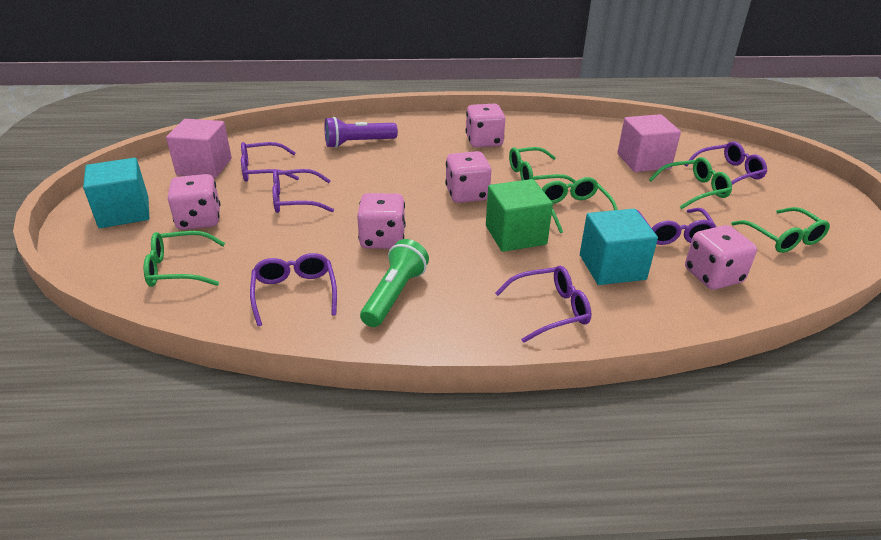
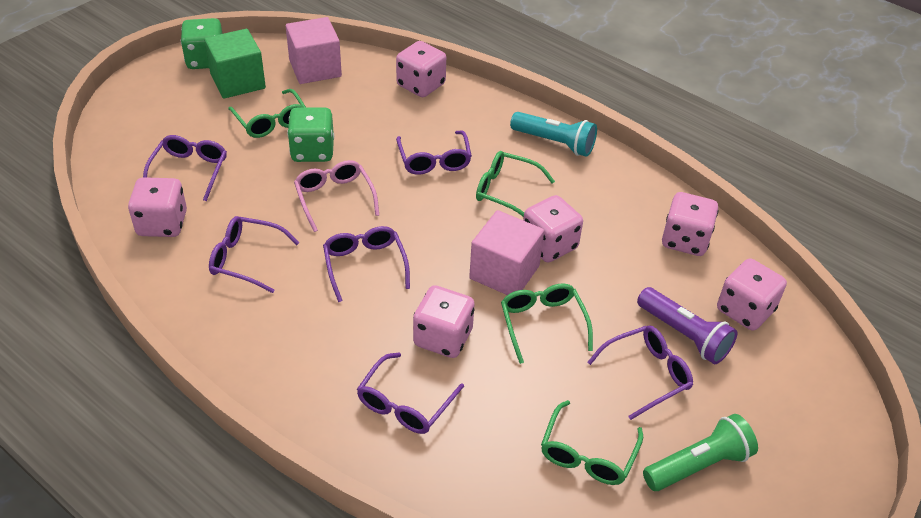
green dice: none = 0 -> [181,18,223,69] [287,107,334,162] = 2
green glasses: [144,231,225,287] [509,147,576,183] [542,177,618,233] [649,157,732,209] [731,207,830,253] = 5 -> [228,89,306,138] [476,151,555,217] [501,283,593,364] [541,400,643,485] = 4
pink dice: [168,174,221,230] [357,193,406,249] [445,151,491,203] [466,104,505,147] [685,225,757,290] = 5 -> [128,177,187,237] [396,41,446,97] [413,285,475,358] [523,195,583,263] [662,192,719,256] [717,258,787,331] = 6
pink glasses: none = 0 -> [294,160,379,232] = 1
turquoise cube: [83,158,149,228] [580,209,658,285] = 2 -> none = 0
turquoise flashlight: none = 0 -> [510,112,597,157] = 1

